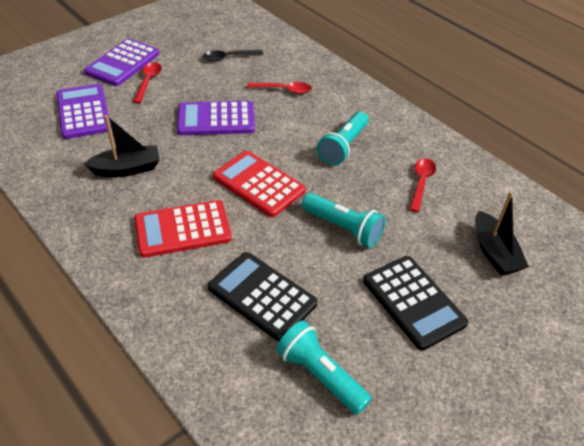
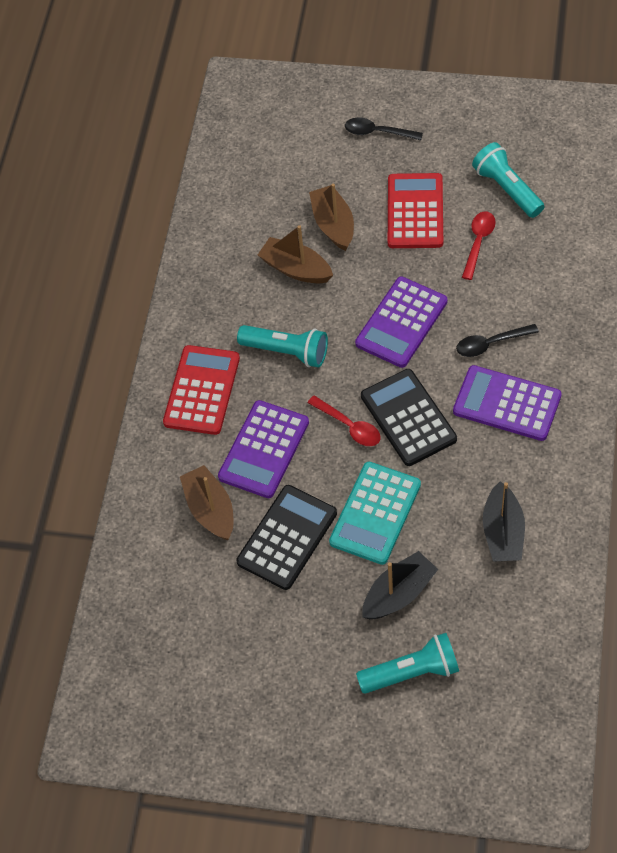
black spoon: [203,50,263,62] = 1 -> [345,117,423,140] [456,324,539,357] = 2
brown boat: none = 0 -> [180,465,233,540] [258,225,333,283] [309,183,354,251] = 3
red spoon: [133,62,162,104] [247,82,312,94] [409,158,436,212] = 3 -> [307,395,381,446] [462,212,496,280] = 2
turquoise calculator: none = 0 -> [329,462,421,565] = 1

